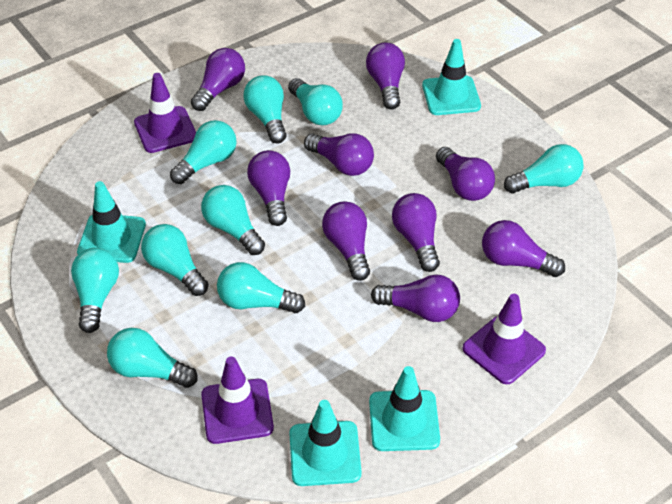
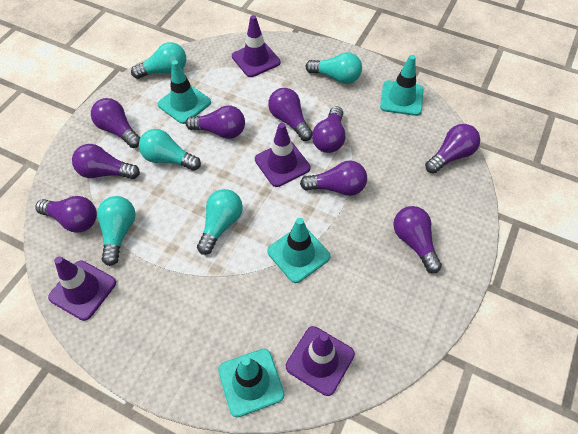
purple traffic cone: [134,73,196,153] [201,356,274,444] [462,294,546,384] = 3 -> [48,256,116,321] [232,15,280,77] [255,123,310,187] [286,326,355,396] = 4
turquoise light bulb: [71,248,119,333] [107,328,198,388] [141,224,209,296] [170,120,236,184] [201,185,265,255] [217,262,305,313] [243,75,287,144] [288,78,343,125] [504,144,583,194] = 9 -> [97,196,136,266] [131,42,186,79] [139,129,201,171] [197,189,243,255] [306,52,362,84] = 5

